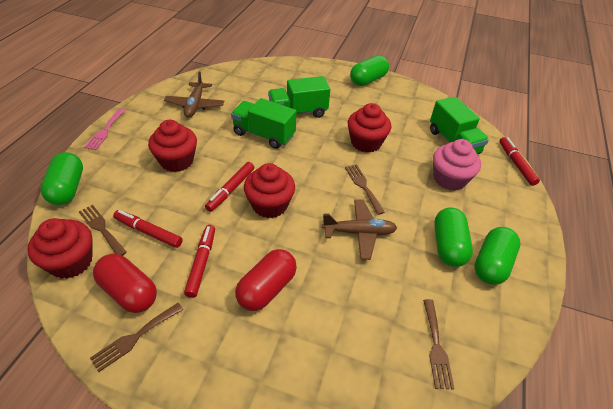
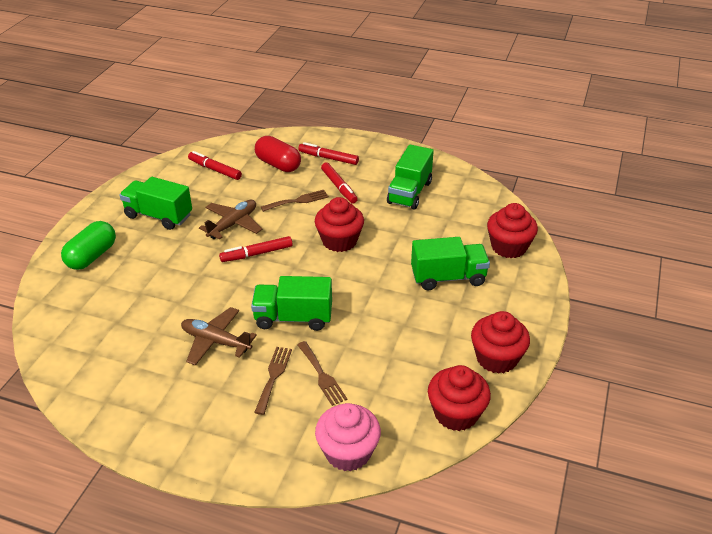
brown fork: [79,205,127,256] [90,303,184,372] [345,164,385,215] [423,299,455,389] = 4 -> [254,347,292,415] [261,190,329,212] [297,341,347,406] = 3
green capsule: [41,152,83,205] [350,55,389,86] [434,207,473,267] [475,227,520,285] = 4 -> [61,221,116,270] = 1
green truck: [231,98,297,149] [268,76,330,118] [430,97,489,154] = 3 -> [119,177,192,230] [251,276,332,331] [387,144,434,210] [411,237,490,290] = 4
pink fork: [84,109,126,150] = 1 -> none = 0
red capsule: [93,254,157,313] [235,249,297,311] = 2 -> [255,136,301,172] = 1

